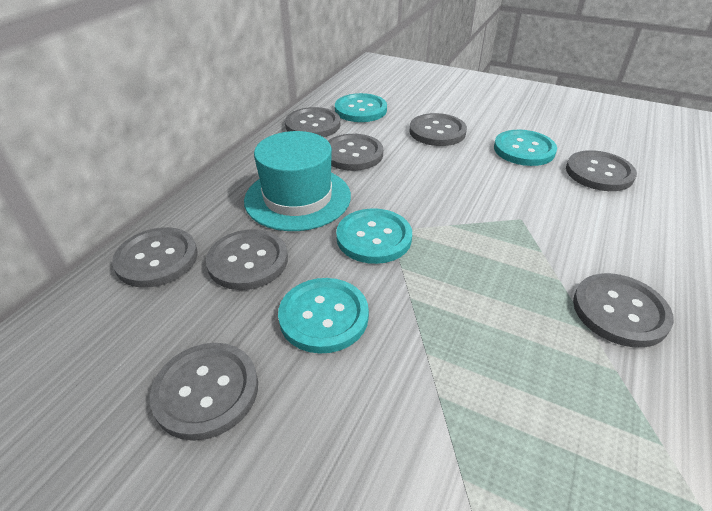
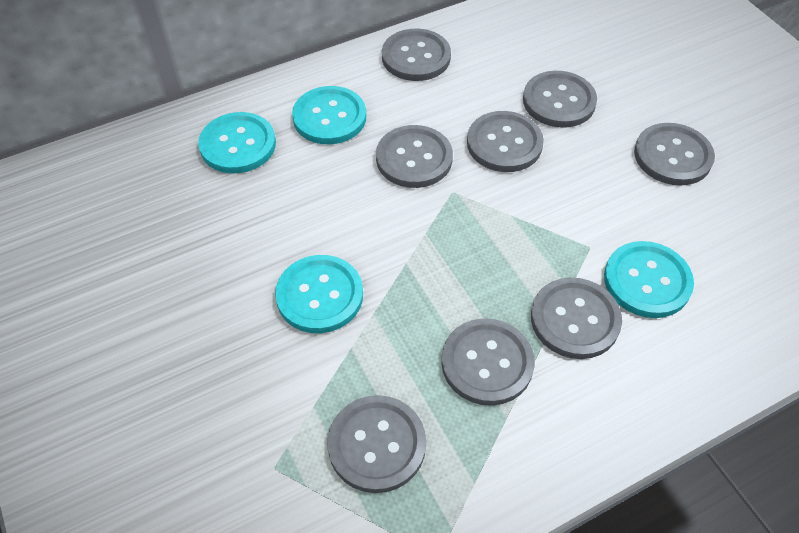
turquoise hat: [244,131,351,231] = 1 -> none = 0

